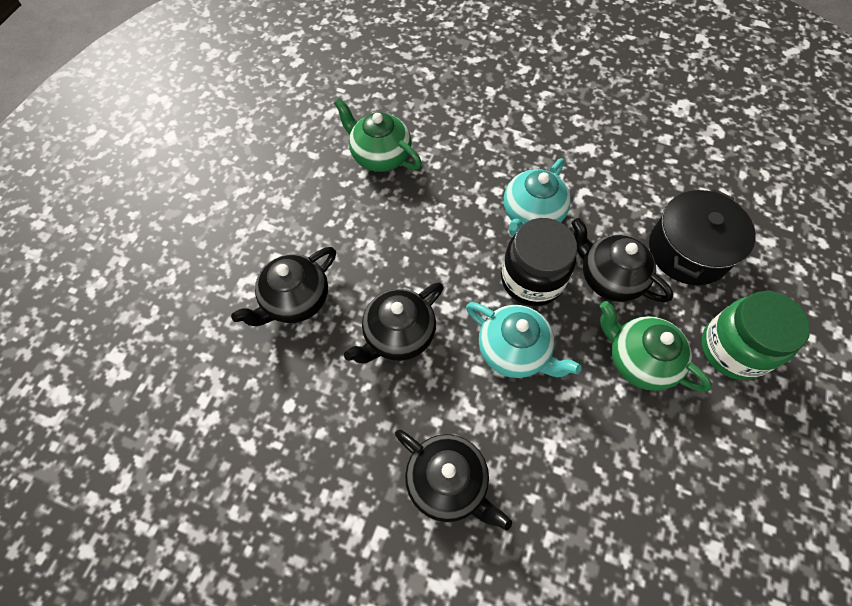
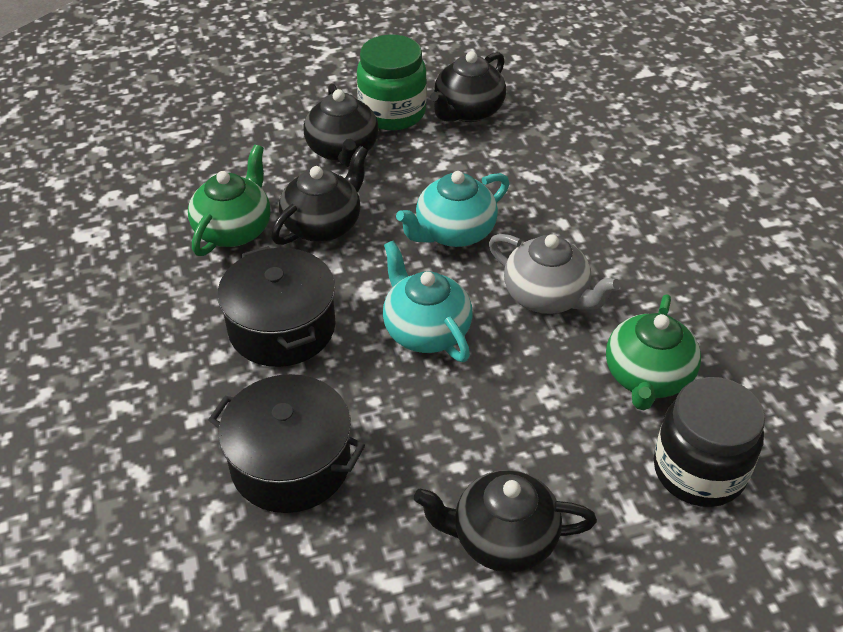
black pot: [649,189,756,285] = 1 -> [208,374,365,513] [218,246,336,367] = 2
grey teapot: none = 0 -> [489,234,620,314] = 1

